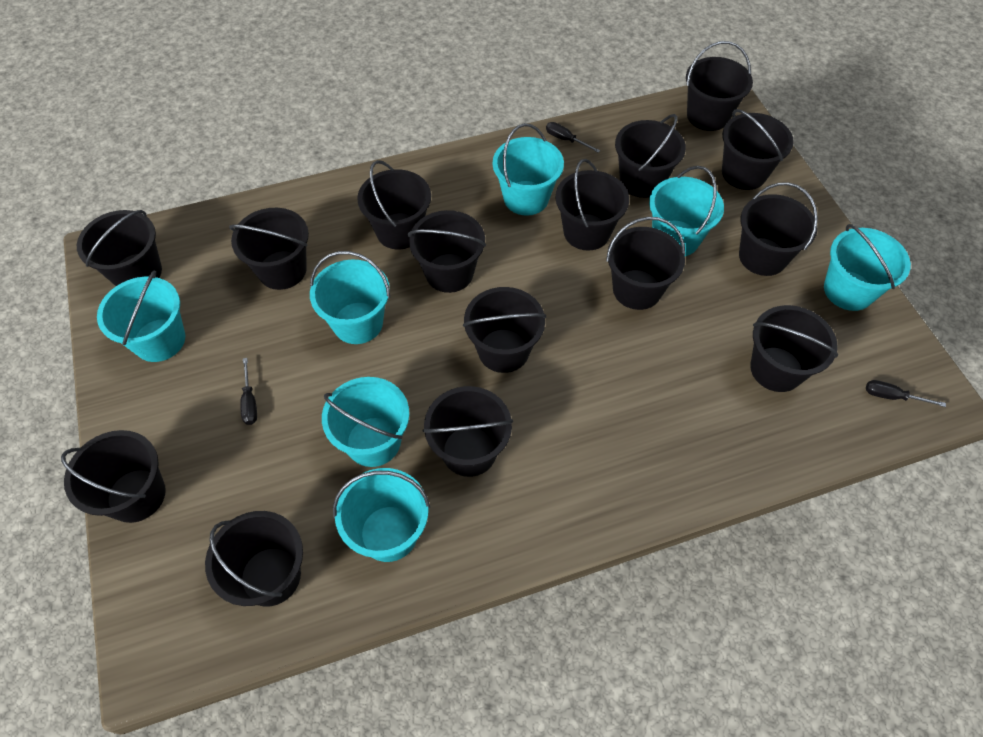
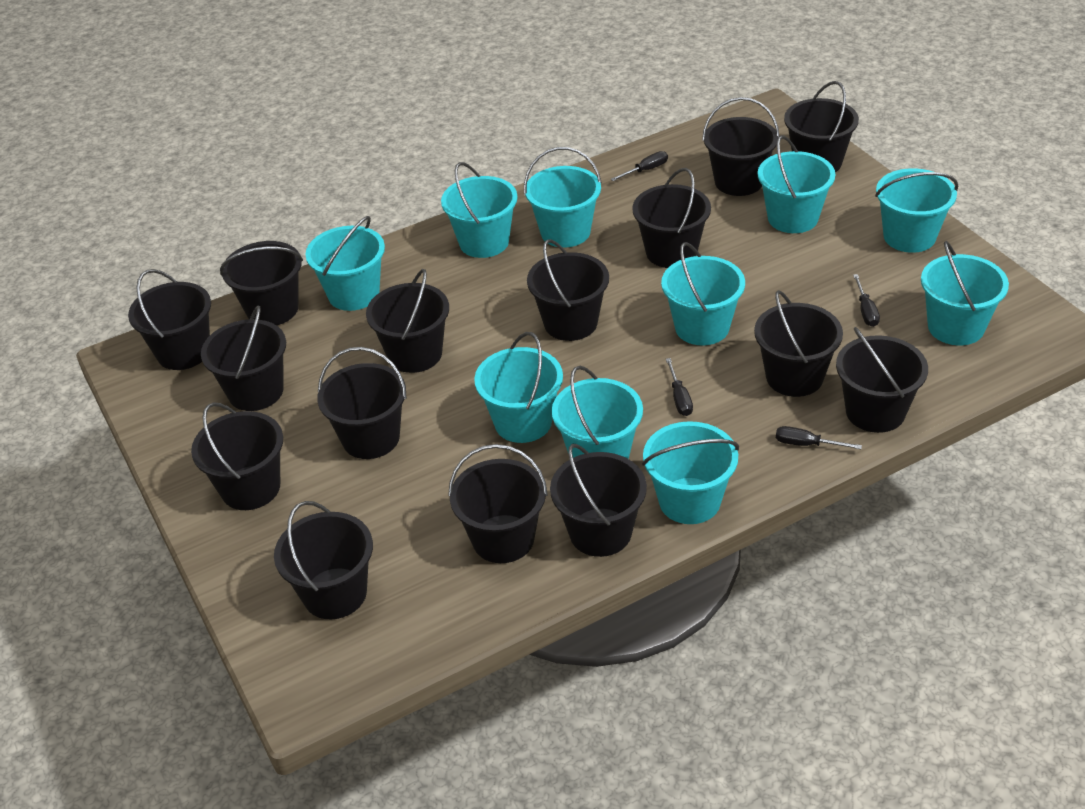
black screwdriver: [240,358,257,425] [546,122,600,153] [866,380,946,407] = 3 -> [610,151,668,181] [666,358,693,416] [776,426,862,449] [853,274,880,327] = 4
turquoise bucket: [97,270,185,362] [310,251,390,344] [322,377,409,467] [333,468,430,562] [493,123,564,216] [649,166,724,256] [824,224,911,311] = 7 -> [305,216,385,311] [441,162,518,258] [474,332,563,443] [524,147,602,248] [552,366,643,459] [642,421,739,524] [661,242,745,345] [758,135,835,233] [875,168,958,253] [921,241,1009,345] = 10

